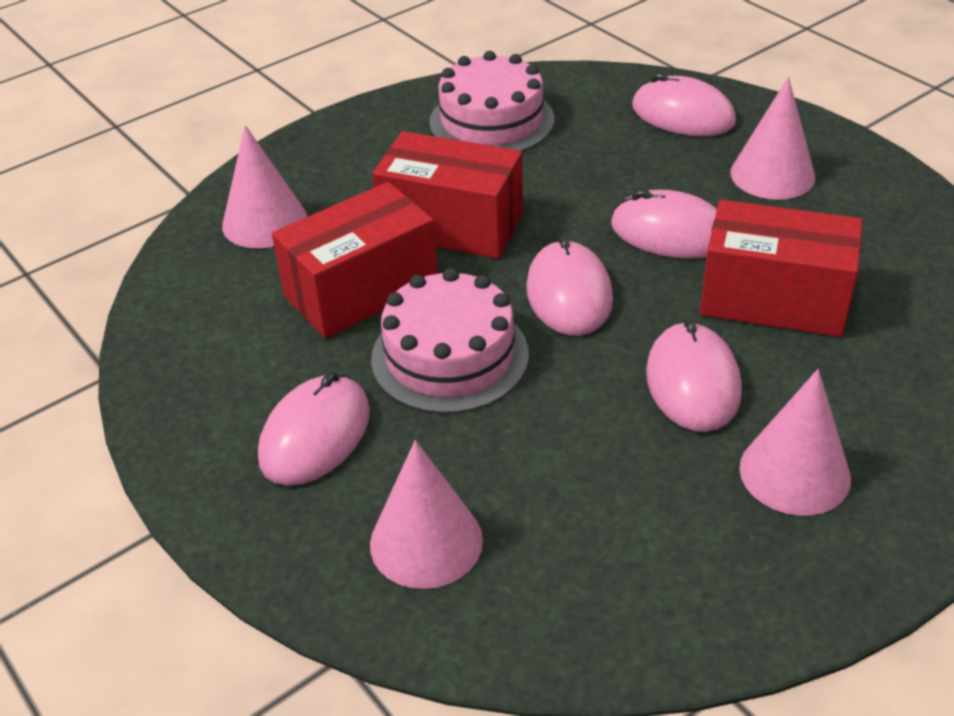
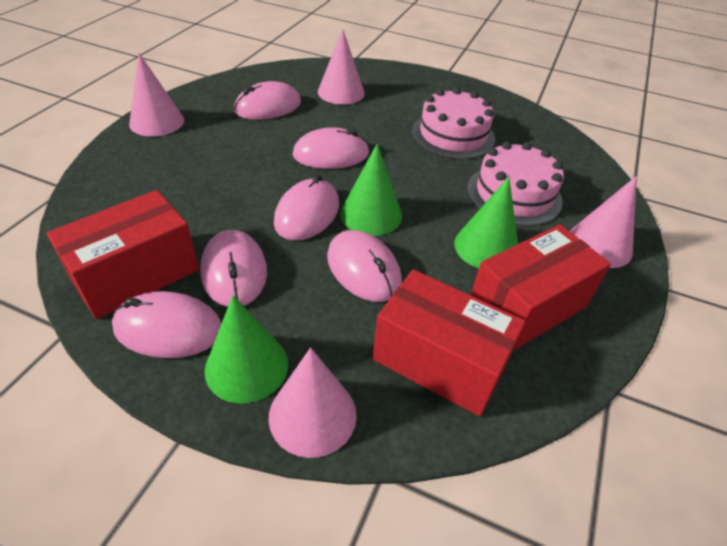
green cone: none = 0 -> [204,295,288,404] [340,144,402,236] [454,177,518,268] = 3
pink mouse: [258,372,370,486] [526,235,613,336] [611,189,717,259] [632,73,736,136] [646,318,742,432] = 5 -> [112,291,221,358] [200,230,267,307] [234,81,301,120] [274,175,339,241] [292,127,369,169] [327,230,402,302] = 6

